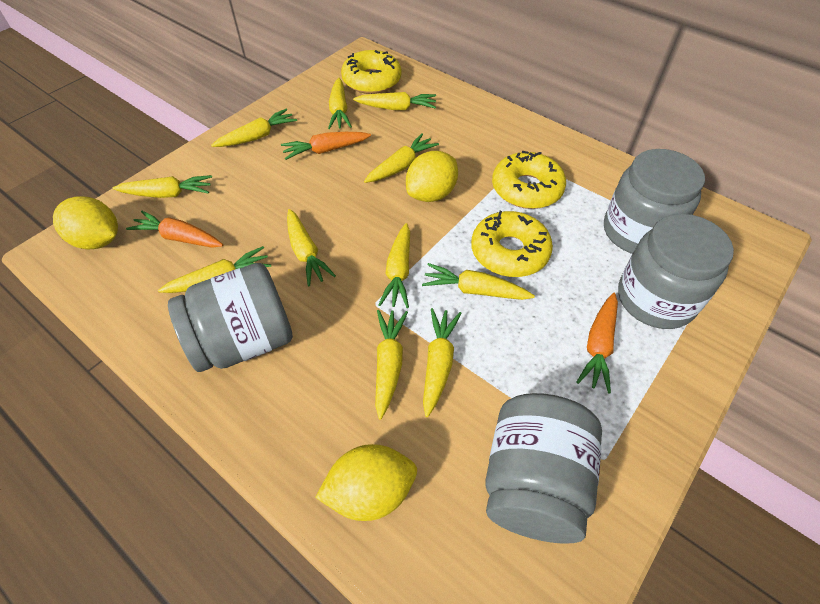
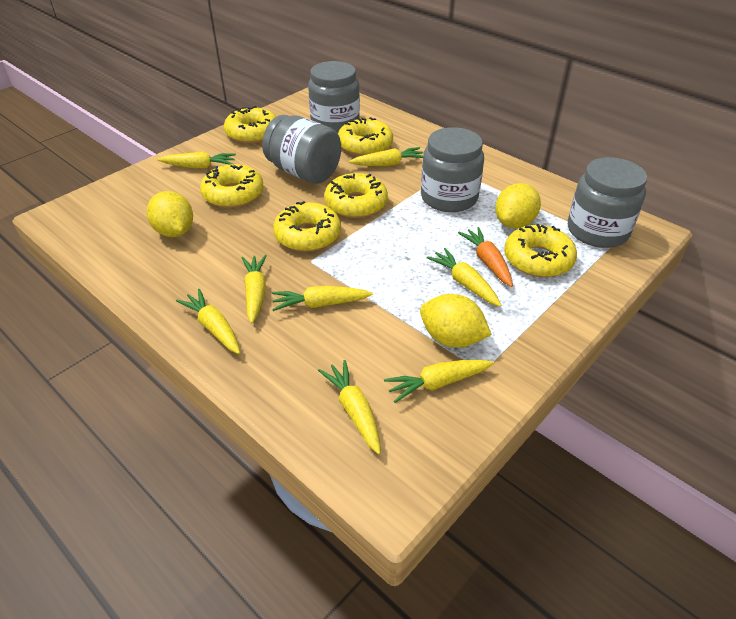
orange carrot: [126,211,223,248] [281,132,371,160] [576,293,618,393] = 3 -> [458,227,513,287] = 1
yellow carrot: [113,175,212,198] [158,246,271,293] [211,109,297,147] [287,209,336,286] [328,78,352,129] [353,92,436,110] [364,133,439,183] [375,310,408,420] [378,223,410,308] [422,263,535,300] [423,308,462,417] = 11 -> [157,152,236,168] [176,289,240,354] [242,255,267,323] [272,286,373,311] [318,360,381,454] [349,147,423,166] [384,360,494,403] [427,248,502,307] = 8
yellow donut: [341,50,401,94] [471,211,553,277] [492,151,566,209] = 3 -> [200,164,263,208] [224,106,276,143] [273,201,341,252] [324,173,388,218] [338,117,393,156] [504,224,577,277] = 6

